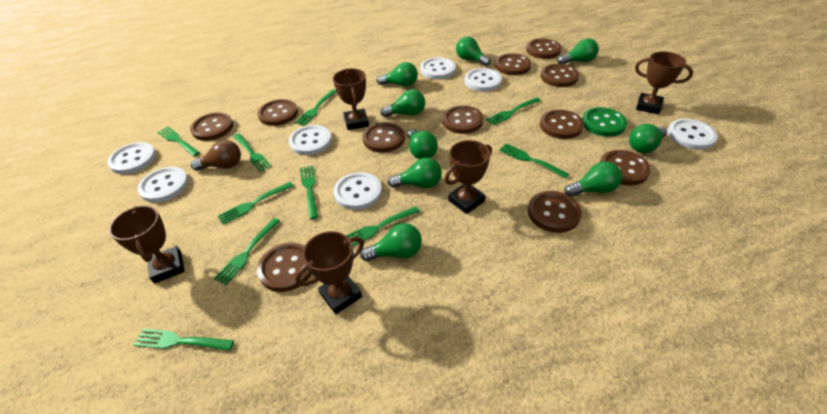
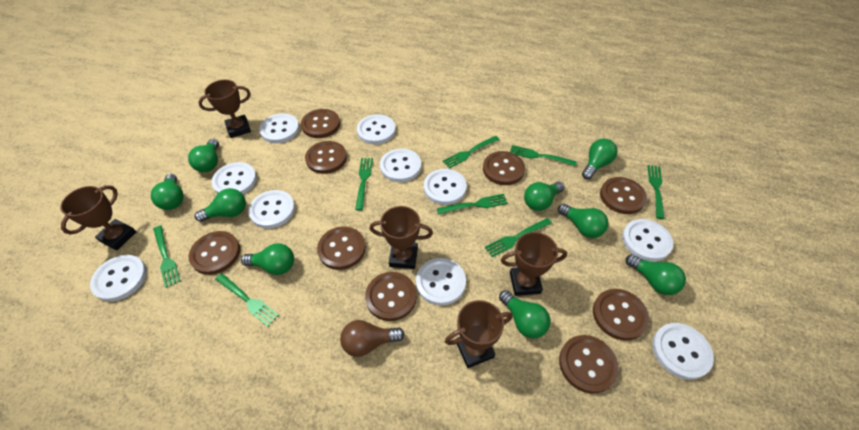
brown button: [190,113,233,141] [257,99,298,126] [257,243,312,292] [362,122,405,153] [442,105,483,134] [495,53,531,75] [526,39,562,59] [528,191,582,233] [540,64,579,87] [540,109,584,139] [600,150,651,186] = 11 -> [189,231,240,275] [301,109,340,138] [305,141,347,174] [317,227,366,270] [365,272,417,321] [483,151,525,185] [559,335,619,394] [593,289,649,341] [600,177,647,214] = 9
green button: [582,107,627,137] = 1 -> none = 0
green fork: [133,329,234,351] [158,127,200,156] [214,218,280,285] [218,182,294,225] [233,134,272,172] [295,90,337,126] [300,166,318,219] [346,206,420,246] [486,97,541,125] [499,143,569,179] = 10 -> [153,225,181,288] [215,273,279,327] [355,158,373,210] [437,194,508,215] [443,136,499,169] [485,218,552,257] [510,145,577,166] [648,165,664,219] = 8
white button: [107,142,156,174] [138,167,189,203] [289,125,332,155] [333,172,382,210] [420,57,456,79] [465,68,502,92] [667,118,718,150] = 7 -> [90,255,147,302] [211,162,257,194] [248,190,295,229] [259,113,300,143] [357,114,396,144] [380,148,421,182] [416,258,466,306] [424,169,467,205] [622,219,673,261] [652,323,714,380] = 10

